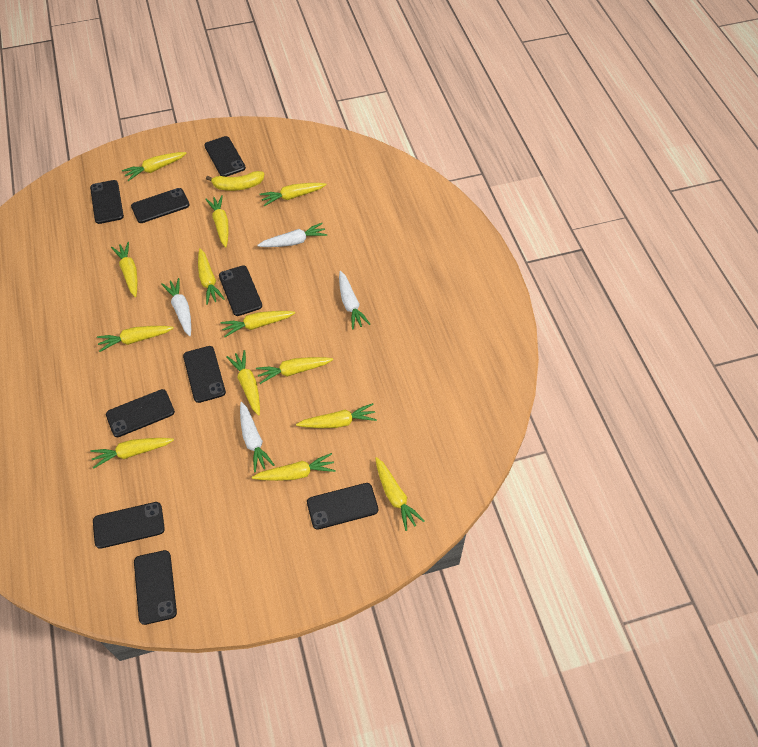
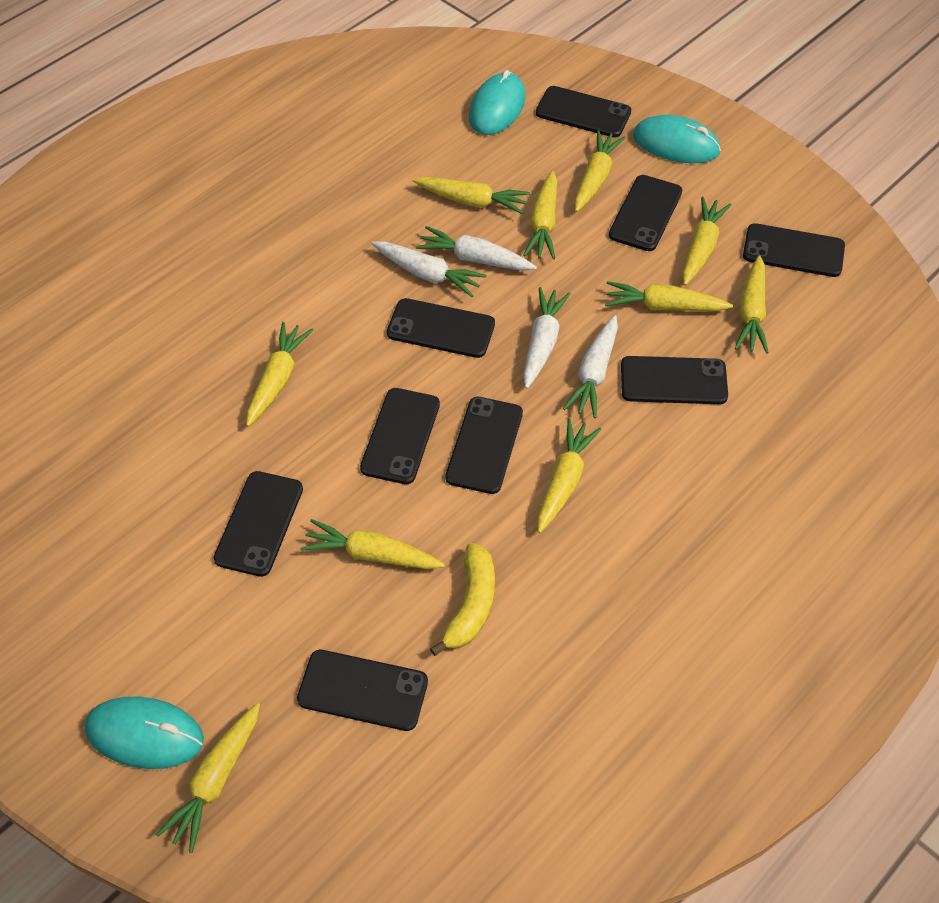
turquoise mouse: none = 0 -> [85,697,204,769] [469,70,525,135] [633,115,721,163] = 3
yellow carrot: [90,438,174,469] [97,326,174,352] [111,242,137,297] [122,152,187,181] [198,248,225,305] [205,195,229,248] [220,311,295,337] [226,350,260,416] [252,453,336,481] [256,357,333,384] [260,183,327,206] [296,403,377,428] [375,457,425,531] = 13 -> [156,703,260,853] [246,322,313,427] [300,519,445,569] [413,177,530,214] [523,171,557,259] [537,418,601,533] [574,130,626,212] [605,281,733,311] [682,196,732,285] [735,255,769,354] = 10

